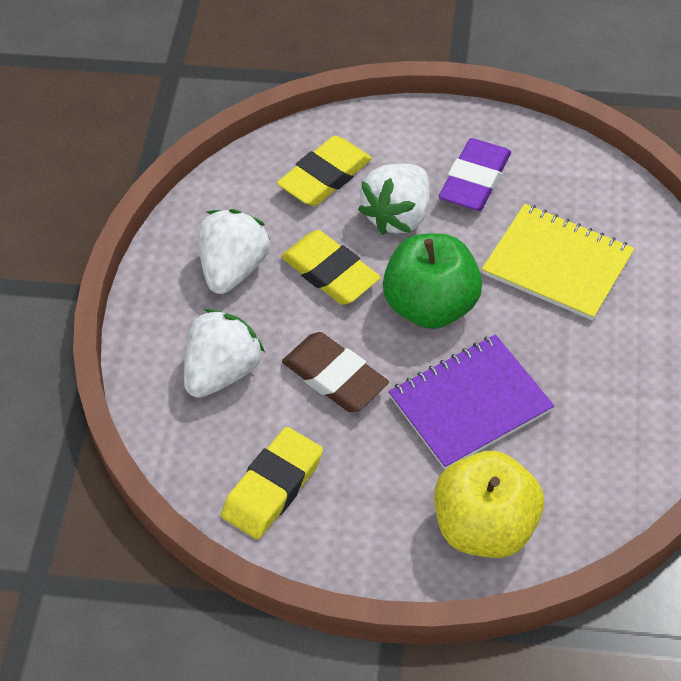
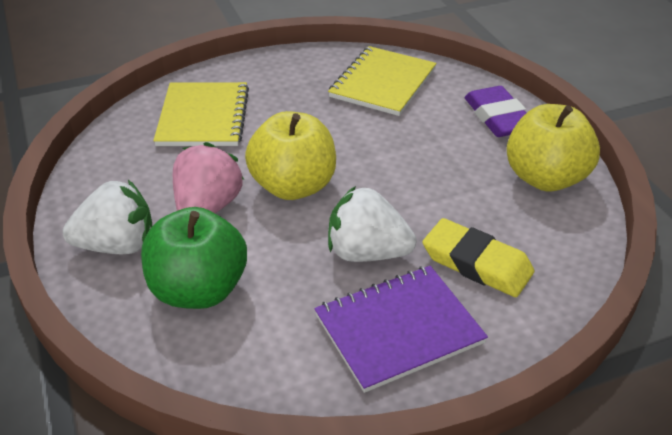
brown eraser: [282,332,389,412] = 1 -> none = 0
pink strawberry: none = 0 -> [173,142,244,213] = 1
white strawberry: [184,309,265,398] [198,209,270,294] [358,164,430,235] = 3 -> [62,180,152,254] [328,186,416,262] = 2
yellow apple: [434,451,544,558] = 1 -> [245,111,336,200] [507,104,600,192] = 2
yellow eraser: [221,427,323,539] [277,136,372,206] [281,230,381,305] = 3 -> [422,218,534,297] = 1
yellow notebook: [482,204,635,321] = 1 -> [153,82,249,146] [328,46,437,116] = 2

